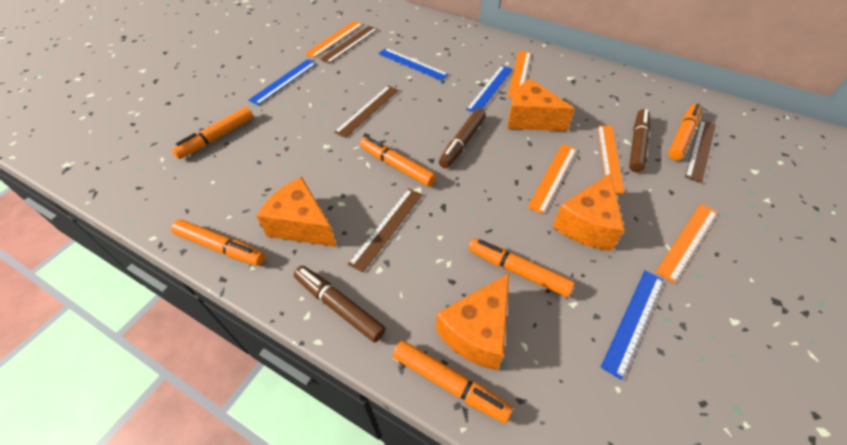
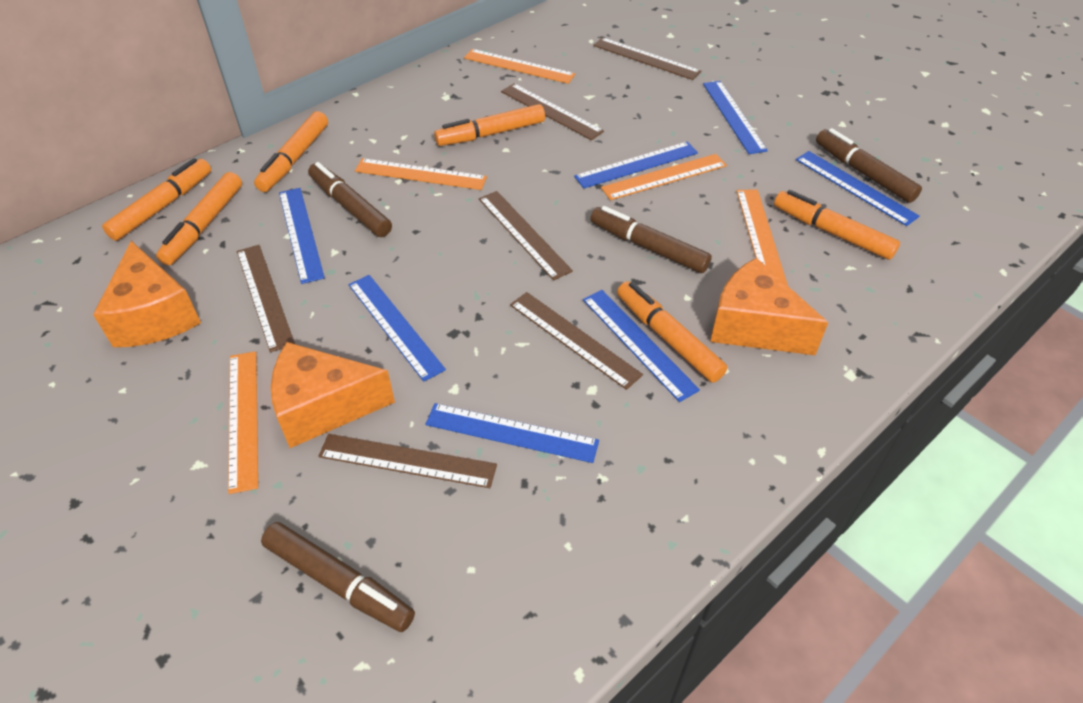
blue ruler: [248,59,316,105] [378,48,449,81] [466,65,513,112] [601,270,664,380] = 4 -> [279,188,325,284] [348,275,446,382] [426,403,599,463] [574,142,698,189] [583,290,700,402] [703,81,768,154] [796,151,920,226] = 7
brown marker: [294,266,386,343] [439,108,486,168] [629,109,650,172] = 3 -> [261,522,415,632] [308,162,392,237] [590,206,712,273] [816,128,922,203] = 4
brown ruler: [320,26,378,64] [334,86,399,138] [348,188,423,273] [685,120,716,183] = 4 -> [237,245,295,352] [318,434,497,488] [479,191,573,280] [501,83,604,140] [510,292,643,390] [593,37,701,80] = 6
orange cheese: [257,177,337,247] [436,273,509,371] [507,79,575,131] [553,173,625,251] = 4 -> [93,241,201,347] [271,342,395,448] [710,258,828,355] = 3

